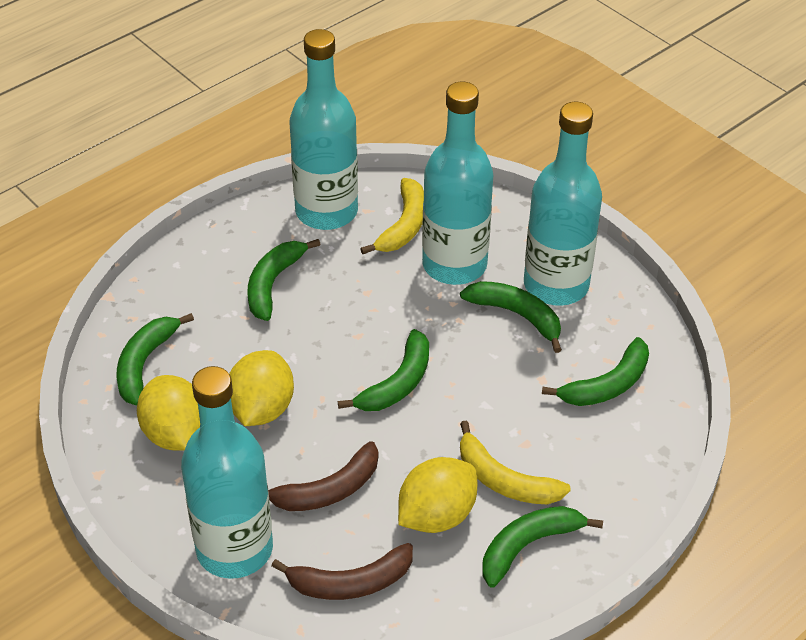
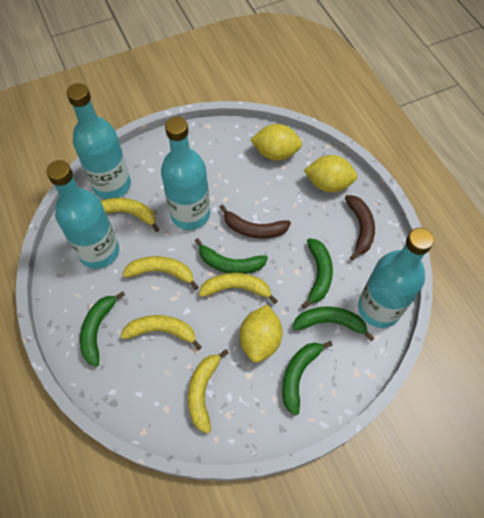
green banana: [117,313,194,405] [248,239,321,321] [338,329,429,411] [460,281,562,353] [482,506,603,588] [542,337,649,406] = 6 -> [80,291,125,367] [195,238,268,274] [282,341,333,416] [293,307,374,341] [301,238,333,309] = 5
yellow banana: [360,178,424,254] [460,421,571,504] = 2 -> [101,198,159,232] [121,315,202,350] [123,256,199,290] [188,349,229,433] [199,273,278,304] = 5

